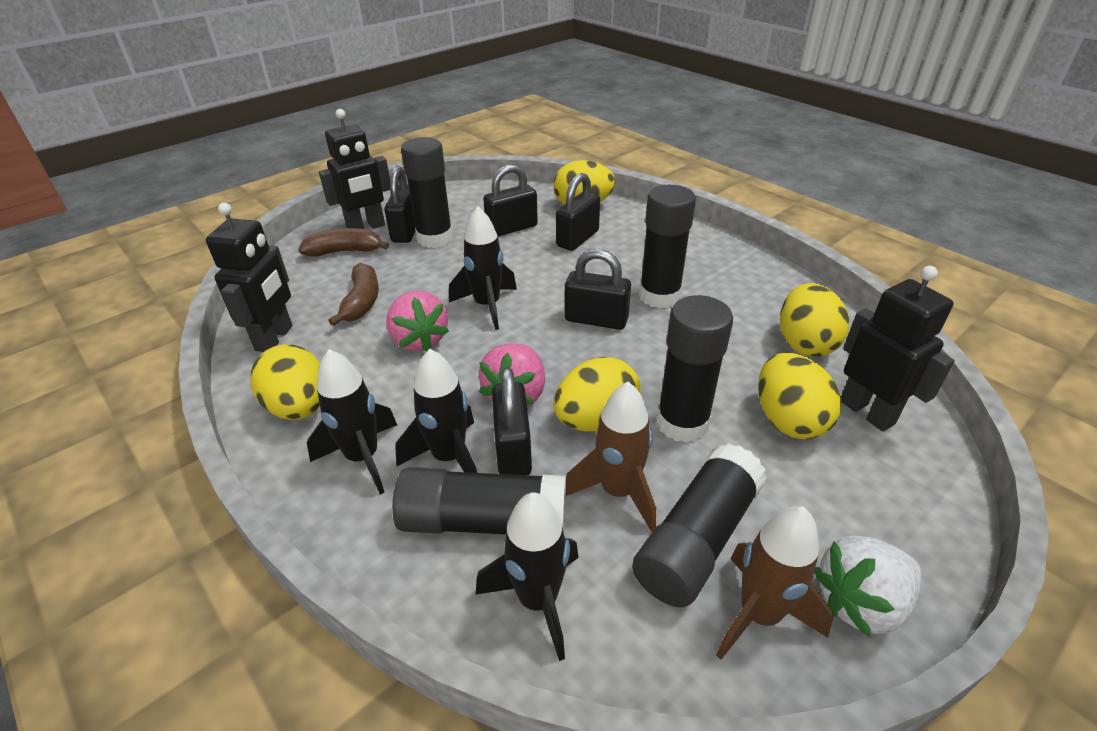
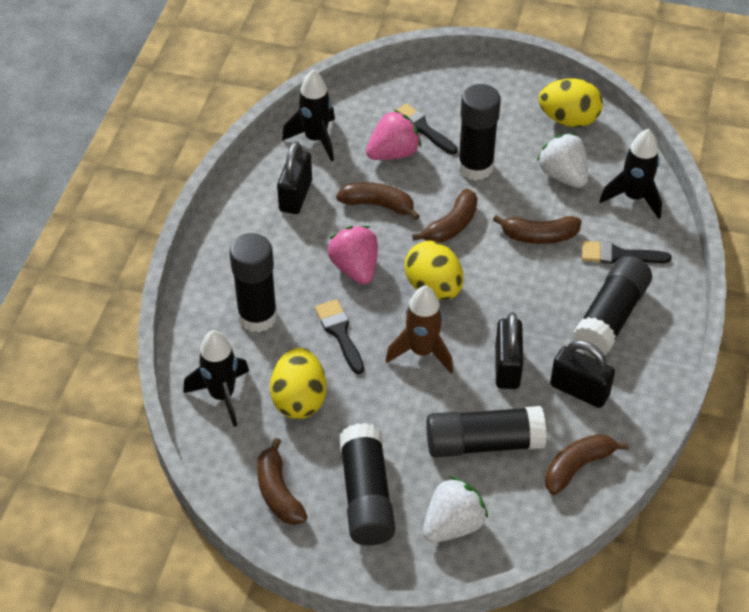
black brush: none = 0 -> [315,299,364,374] [393,103,458,155] [582,241,672,264] = 3
black padlock: [385,166,416,243] [483,164,538,236] [492,367,532,475] [556,173,600,251] [565,249,631,330] = 5 -> [277,141,312,214] [495,312,523,389] [550,340,615,408] = 3
black robot: [206,203,292,352] [319,109,390,229] [841,266,954,431] = 3 -> none = 0
black rocket: [307,349,397,494] [395,349,477,473] [449,206,517,330] [476,492,579,661] = 4 -> [183,330,249,427] [282,70,335,161] [599,129,662,219] = 3
brown banana: [298,228,389,257] [328,263,379,326] = 2 -> [257,438,308,525] [336,182,420,220] [412,189,478,243] [493,215,582,244] [545,434,629,495] = 5
brown rocket: [566,382,656,532] [716,506,833,660] = 2 -> [385,286,453,373] = 1
white strawberry: [814,535,922,637] = 1 -> [423,476,488,543] [537,133,588,188] = 2
yellow egg: [250,344,320,420] [553,160,615,205] [553,357,641,431] [758,353,841,440] [780,283,849,357] = 5 -> [270,348,326,419] [405,241,463,300] [539,78,603,127] = 3

